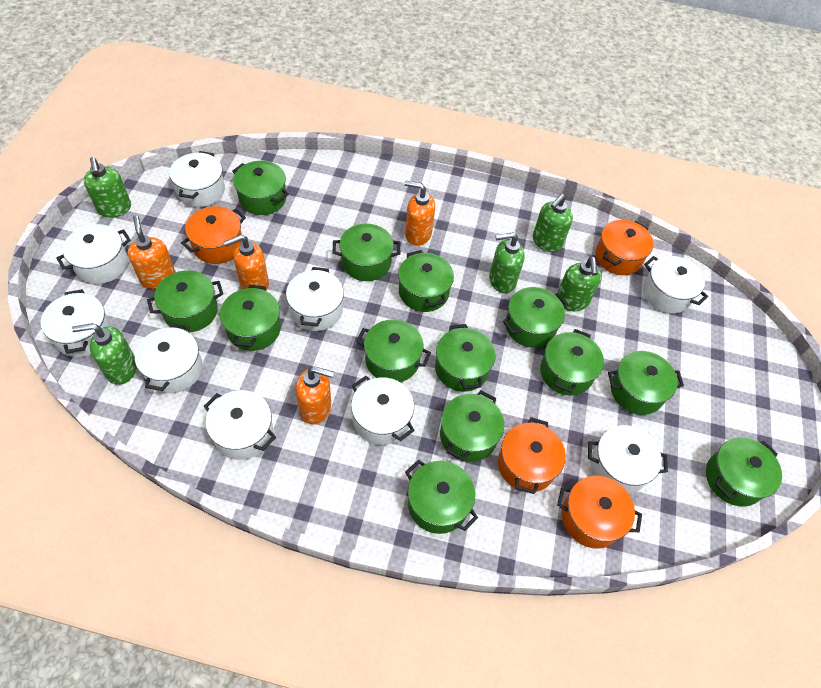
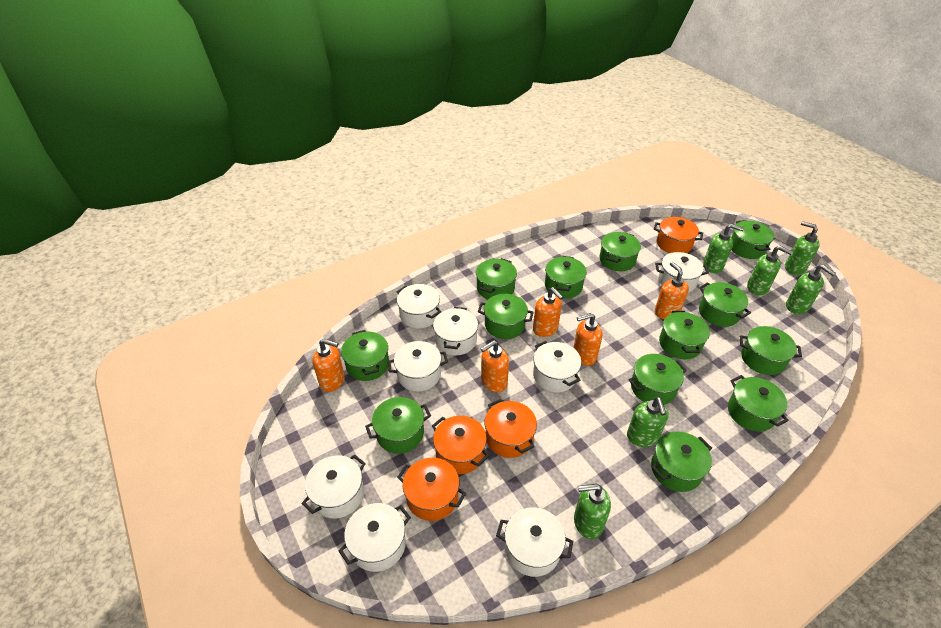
green soap dispenser: [72,323,137,385] [84,157,131,218] [489,232,525,293] [533,194,573,252] [557,257,602,311] = 5 -> [574,483,611,539] [627,397,669,447] [703,224,744,273] [747,246,793,296] [785,221,820,275] [786,265,836,314] = 6
orange soap dispenser: [128,215,176,289] [224,234,269,290] [296,366,334,425] [405,181,435,246] = 4 -> [312,339,345,392] [480,340,509,392] [533,287,563,337] [573,313,602,366] [655,262,689,319] = 5
white pot: [41,289,111,357] [56,224,131,284] [135,323,203,393] [169,151,225,207] [204,390,276,460] [286,267,344,331] [351,376,415,445] [588,425,668,494] [643,256,708,313] = 9 -> [302,454,366,518] [339,503,411,572] [388,341,448,392] [397,284,441,328] [433,307,478,355] [496,507,573,577] [533,341,581,392] [655,252,709,293] = 8

